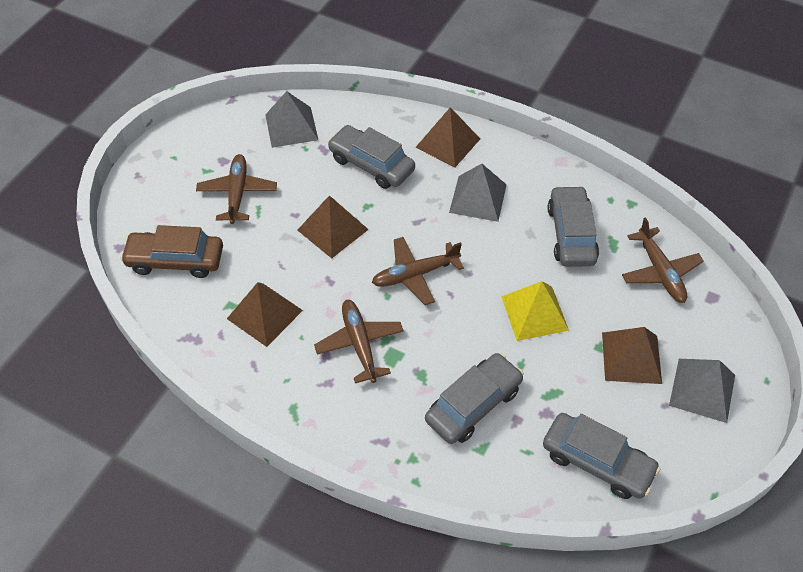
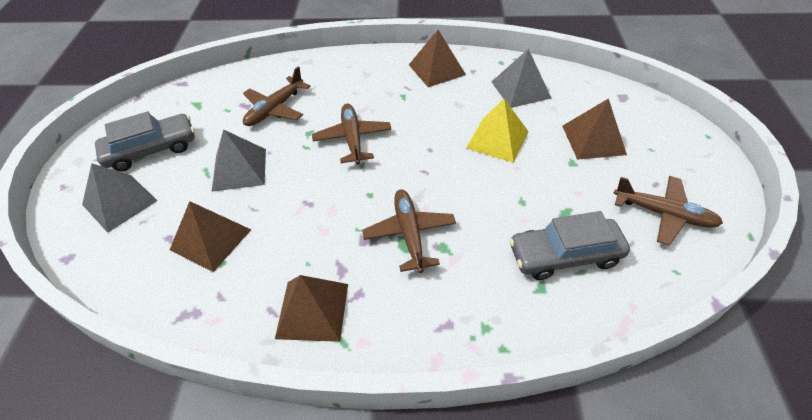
brown car: [120,225,223,278] = 1 -> none = 0
grey car: [327,125,415,189] [425,353,524,444] [543,413,661,499] [547,186,599,267] = 4 -> [95,111,195,171] [509,211,630,280] = 2

